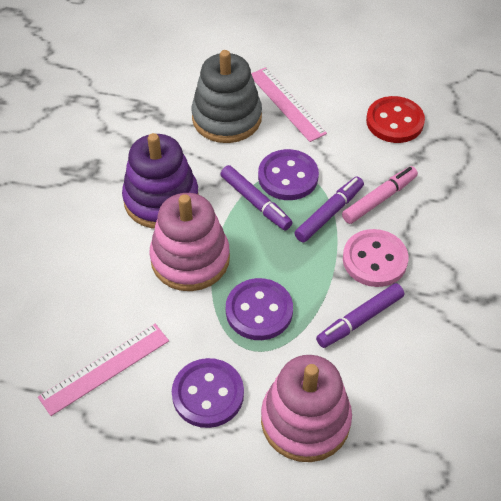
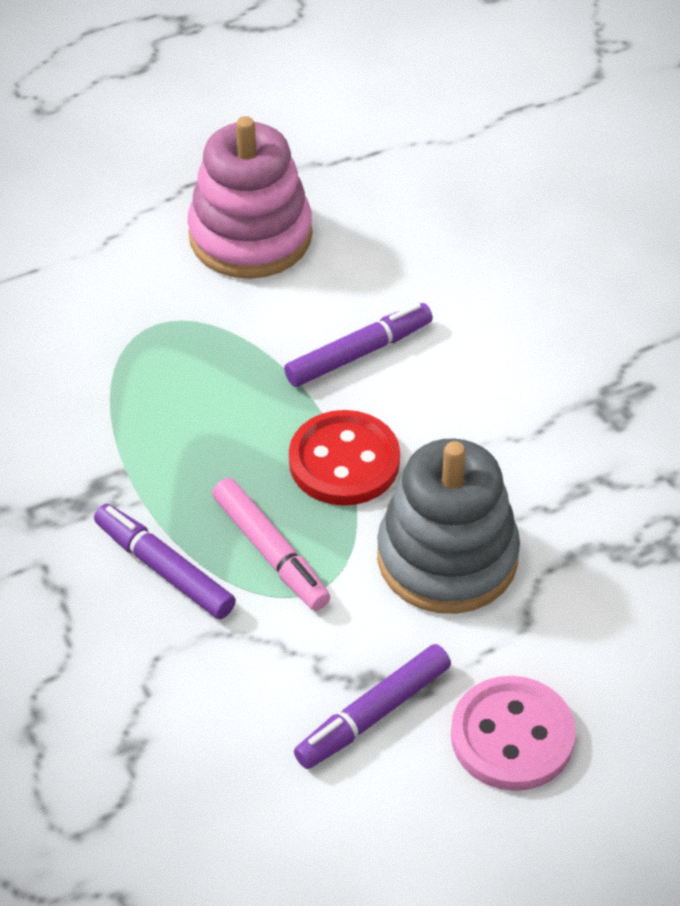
pink ruler: [38,324,169,416] [251,67,327,142] = 2 -> none = 0
pink stacking toy: [149,193,230,291] [261,355,352,462] = 2 -> [188,116,312,279] = 1
purple button: [172,358,244,428] [226,278,293,340] [258,149,319,200] = 3 -> none = 0
purple stacking toy: [122,133,199,229] = 1 -> none = 0

